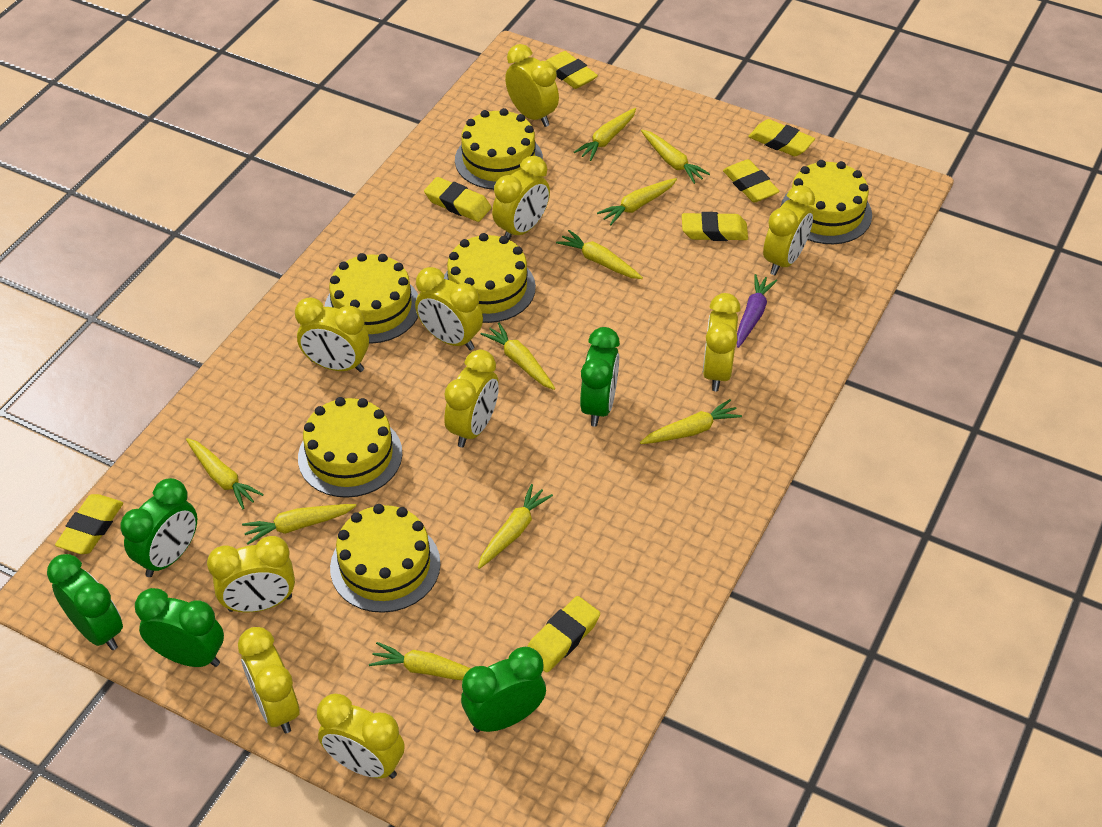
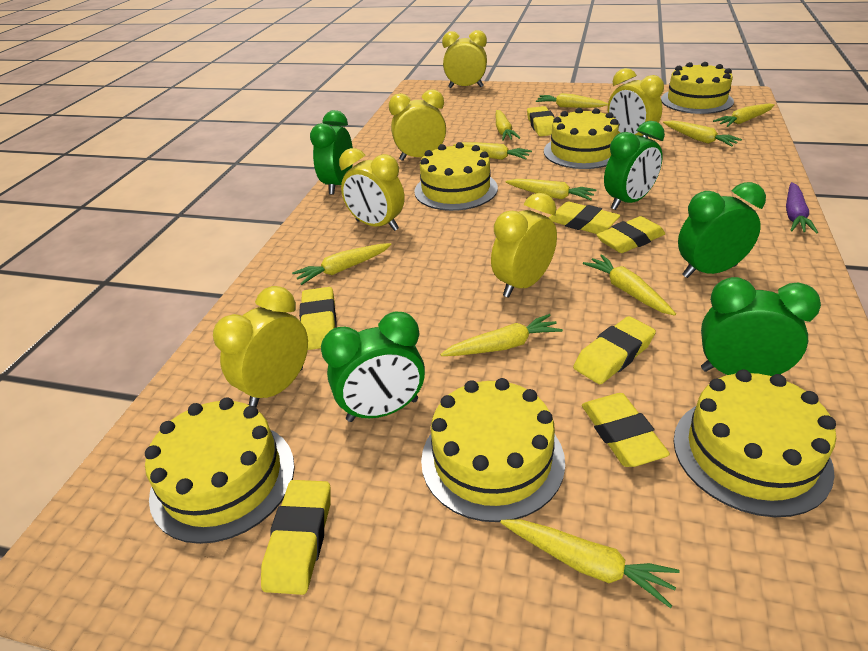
yellow clock: [207,536,295,613] [238,627,299,733] [295,297,369,372] [317,694,405,779] [415,267,483,350] [444,350,499,448] [492,156,550,240] [505,44,559,127] [703,293,741,391] [763,185,815,275] = 10 -> [213,286,308,407] [339,148,405,231] [389,89,446,161] [442,30,487,88] [491,193,557,298] [608,68,664,138] = 6

